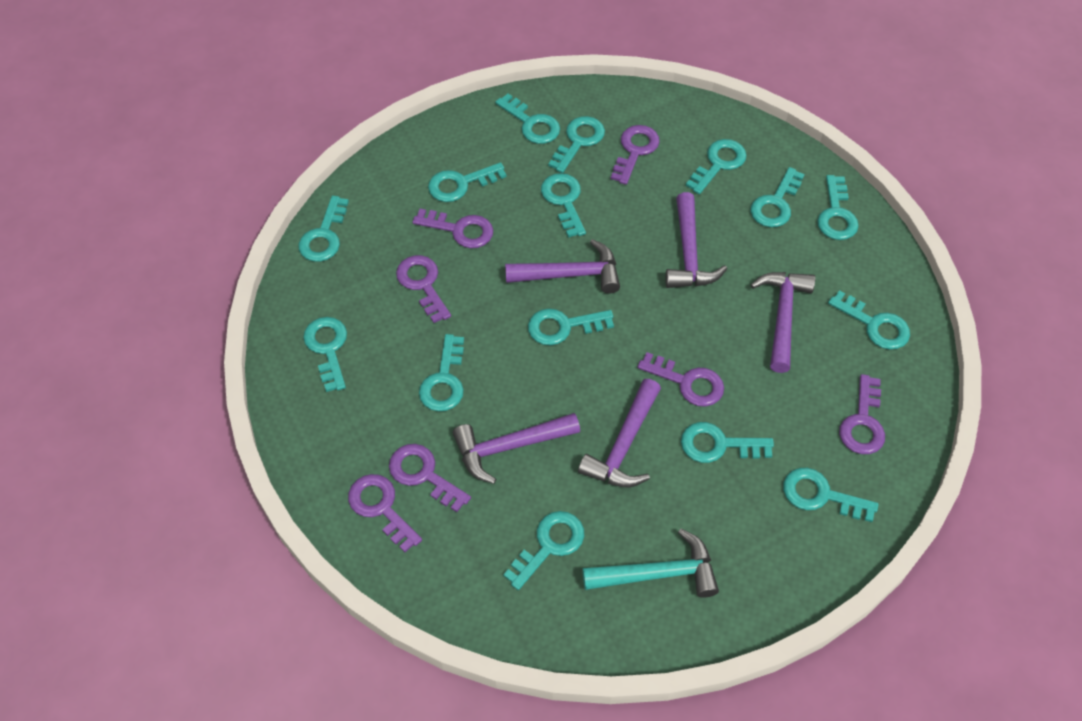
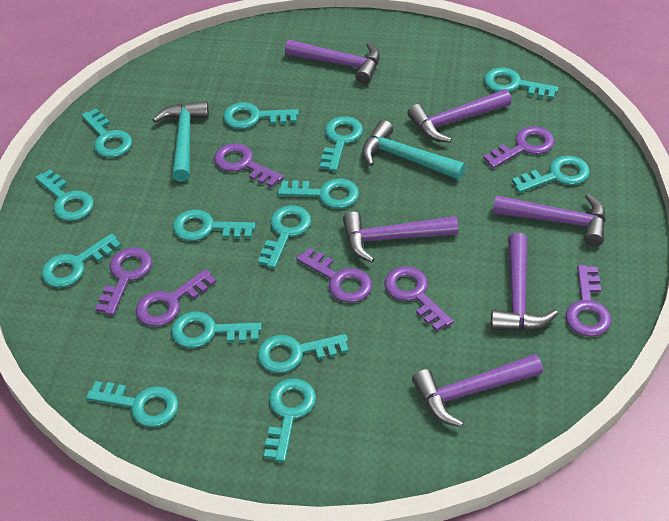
purple hammer: [453,413,580,484] [505,239,620,294] [578,379,661,487] [665,192,727,288] [751,272,815,373] = 5 -> [285,40,380,84] [343,211,458,262] [407,89,512,142] [412,354,543,427] [491,233,558,331] [493,193,606,246] = 6
turquoise hammer: [582,529,719,597] = 1 -> [153,101,209,182] [362,120,466,180] = 2
turquoise key: [298,195,349,262] [303,317,347,392] [419,334,464,412] [428,162,506,202] [495,94,560,144] [503,511,584,590] [528,309,614,345] [541,173,586,238] [548,116,605,173] [681,422,774,463] [686,139,747,194] [750,167,805,227] [783,468,879,522] [817,175,859,240] [828,290,910,350] = 15 -> [35,169,94,221] [41,233,121,288] [81,109,132,158] [86,381,179,427] [171,311,262,348] [173,210,256,241] [223,102,299,129] [258,205,311,269] [258,334,349,373] [264,378,316,462] [278,178,359,209] [320,116,363,172] [484,67,559,99] [512,155,590,193] = 14

